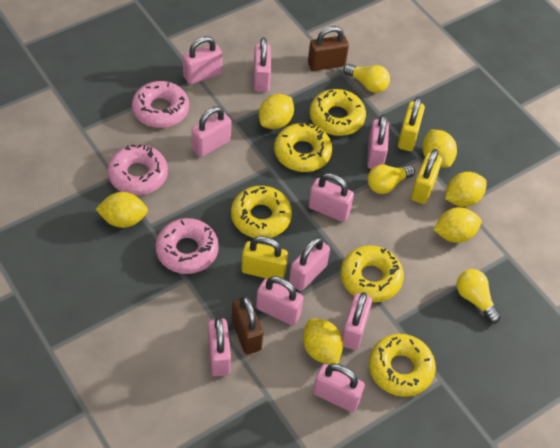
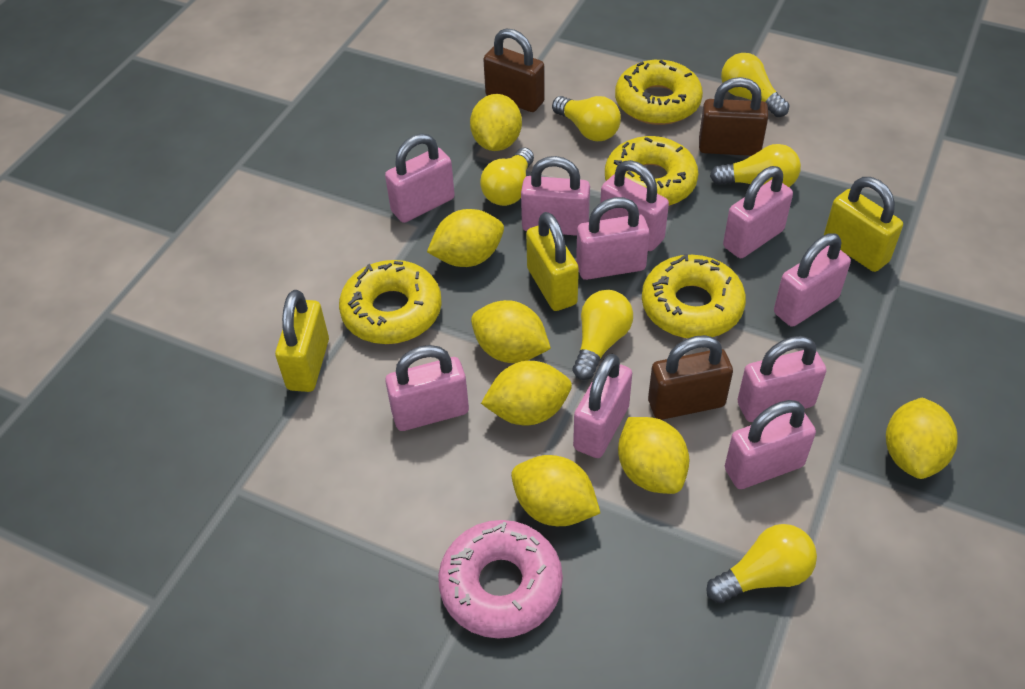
brown padlock: [232,296,263,354] [308,26,349,71] = 2 -> [483,28,545,112] [648,335,733,420] [699,77,768,156] = 3
pink donut: [107,144,168,195] [132,81,189,128] [155,218,219,274] = 3 -> [438,520,563,639] = 1
yellow donut: [231,186,292,238] [274,122,332,172] [310,89,366,136] [341,245,404,302] [369,334,436,397] = 5 -> [339,260,442,344] [605,136,698,206] [615,60,703,125] [642,254,746,338] = 4
yellow lemon: [96,192,148,228] [259,94,294,129] [303,319,343,364] [422,130,457,168] [433,207,481,243] [445,172,487,207] = 6 -> [427,209,504,267] [470,94,522,151] [471,300,551,363] [481,361,572,425] [511,455,600,526] [618,417,689,494] [886,398,958,479] = 7
yellow light bulb: [343,64,390,93] [368,165,415,194] [457,269,501,323] = 3 -> [480,148,534,206] [552,96,621,141] [573,290,633,380] [706,524,817,604] [710,144,801,187] [721,53,789,117] = 6

